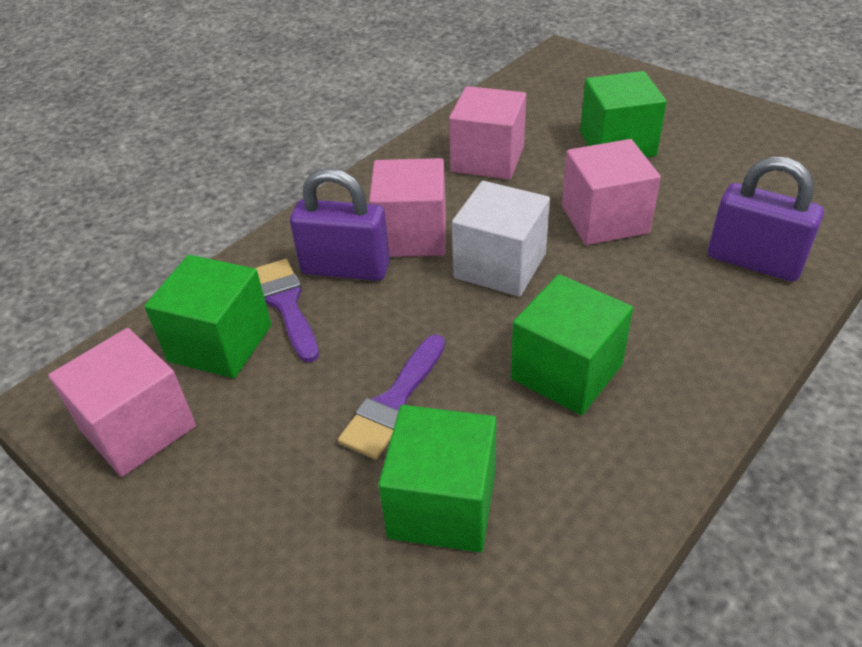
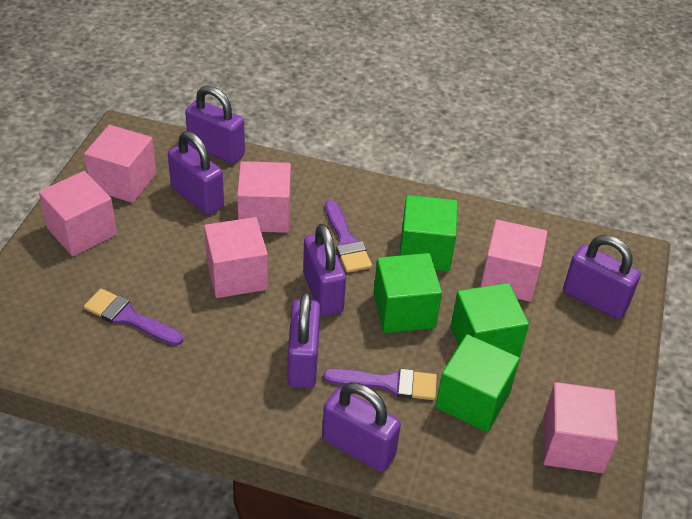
pink cube: [48,328,196,477] [369,158,446,257] [449,86,526,180] [562,139,661,245] = 4 -> [39,171,117,256] [84,125,156,203] [204,217,268,298] [237,161,291,233] [480,220,548,302] [543,382,618,473] = 6
purple brush: [255,259,319,363] [338,334,445,459] = 2 -> [84,289,183,346] [323,368,437,400] [325,200,372,273] = 3
purple padlock: [290,168,390,281] [708,156,824,282] = 2 -> [168,131,224,215] [185,86,245,164] [287,292,320,388] [303,224,346,316] [322,382,401,472] [563,235,641,319] = 6
white cube: [452,181,550,297] = 1 -> none = 0

